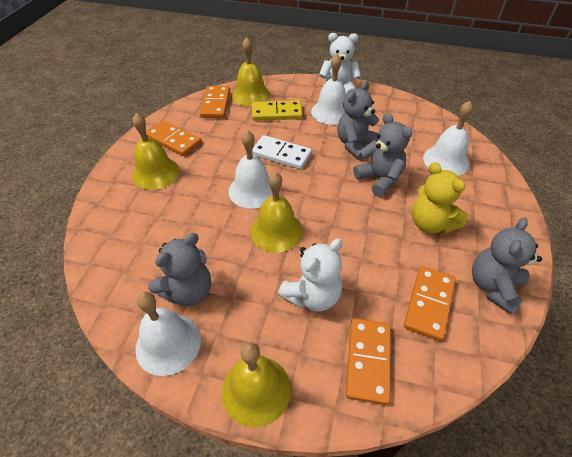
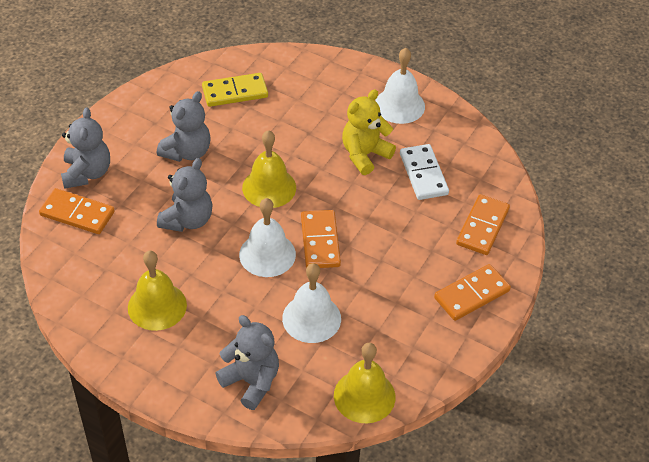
white bell: [135,292,201,376] [228,130,273,209] [311,54,346,125] [423,101,473,176] = 4 -> [239,198,296,277] [282,263,341,343] [375,48,425,124] = 3
white teddy bear: [278,239,342,311] [319,33,361,95] = 2 -> none = 0
yellow bell: [132,113,180,190] [222,342,291,427] [232,37,270,106] [250,172,303,252] = 4 -> [128,251,187,331] [242,130,296,208] [334,343,395,423] = 3

